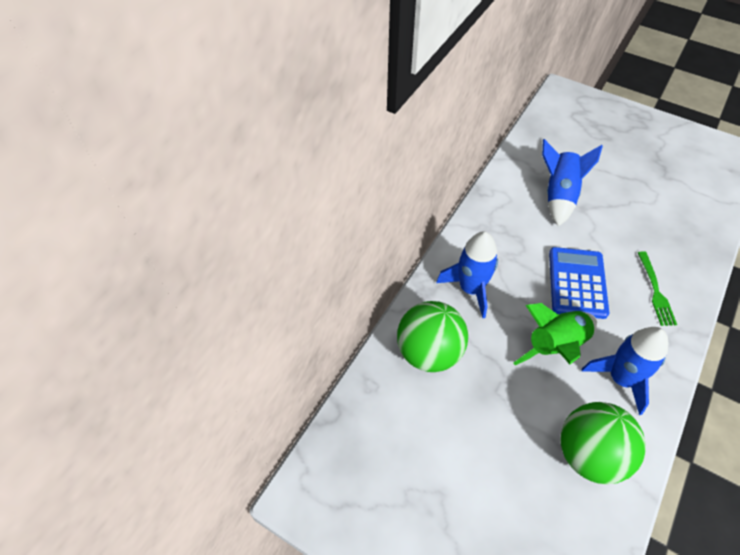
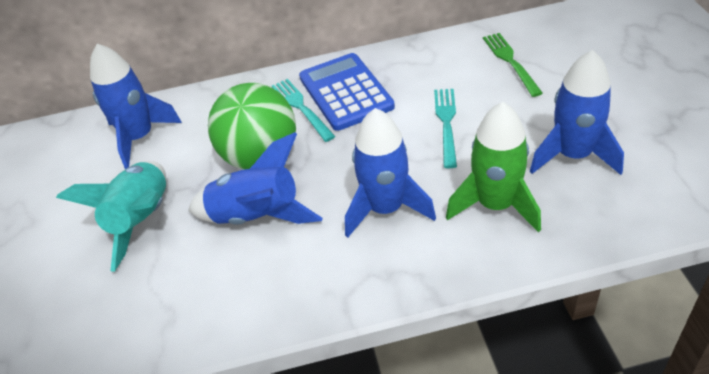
blue rocket: [436,231,498,318] [542,139,603,227] [582,327,668,415] = 3 -> [90,44,182,169] [188,132,323,225] [345,108,436,238] [530,50,624,175] = 4
green ball: [397,301,468,372] [560,402,646,484] = 2 -> [208,83,296,169] = 1
turquoise fork: none = 0 -> [272,79,335,142] [434,89,457,168] = 2
turquoise rocket: none = 0 -> [56,161,166,272] = 1

